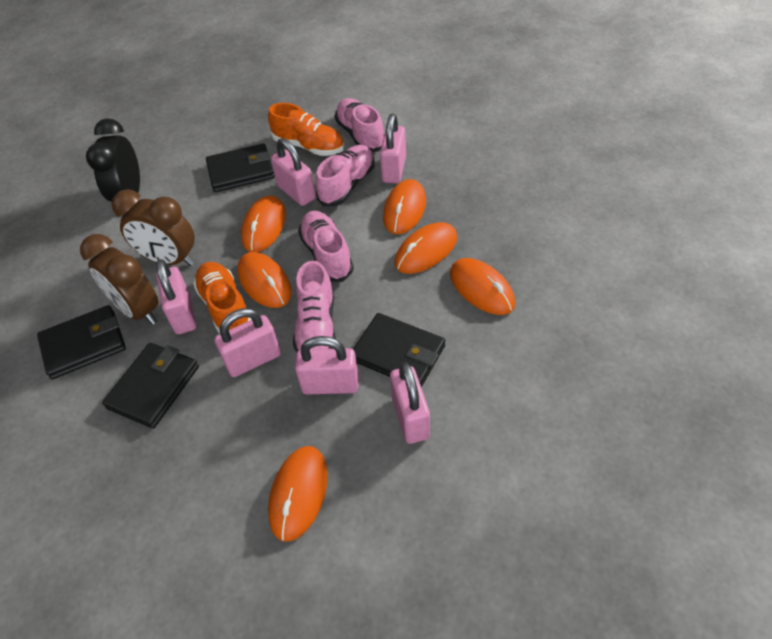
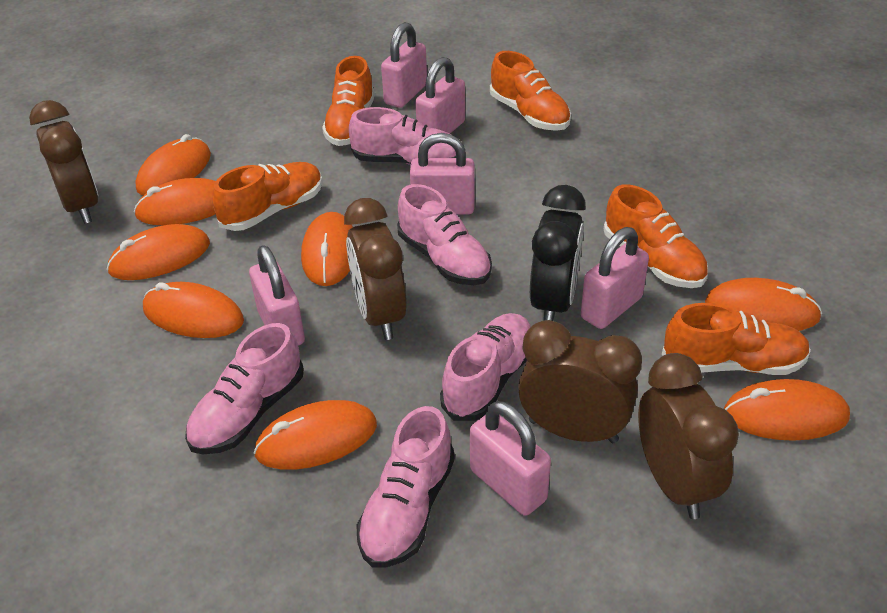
black wallet: [37,305,126,379] [102,343,199,428] [206,143,275,192] [353,313,445,387] = 4 -> none = 0
brown clock: [80,234,159,325] [112,189,195,266] = 2 -> [29,100,99,224] [344,198,407,340] [518,320,642,443] [638,353,739,519] = 4
orange mouse: [237,252,292,308] [241,195,286,252] [268,446,328,542] [383,179,426,234] [394,222,457,274] [450,258,515,315] = 6 -> [107,224,210,280] [134,178,216,225] [135,134,211,195] [143,282,244,338] [253,400,377,470] [301,212,353,286] [705,278,822,331] [724,379,850,441] = 8
orange shoe: [193,262,252,334] [268,103,344,156] = 2 -> [212,162,323,231] [322,56,375,146] [490,51,571,131] [604,184,708,288] [662,303,811,375] = 5
pink shoe: [293,261,336,352] [298,211,354,282] [316,145,375,207] [335,98,384,152] = 4 -> [185,323,304,454] [349,107,456,165] [356,406,455,568] [397,184,492,285] [440,313,531,421] = 5

